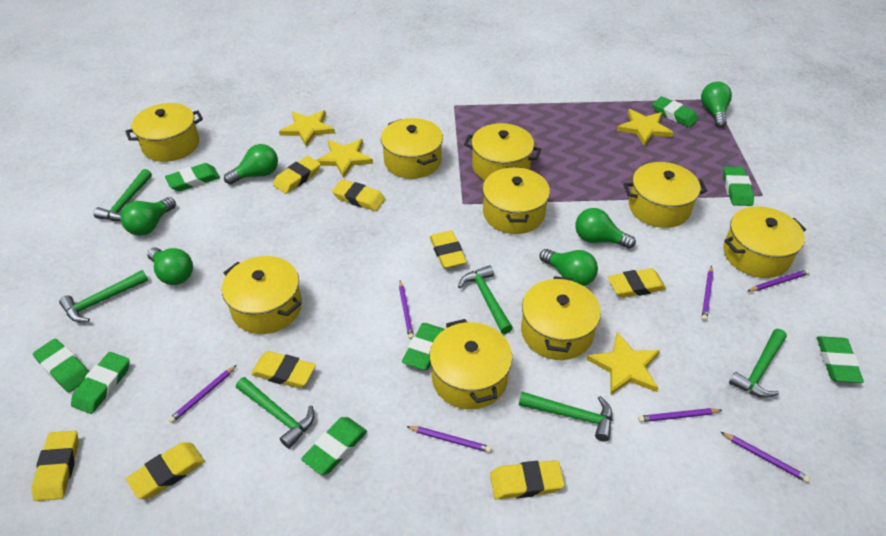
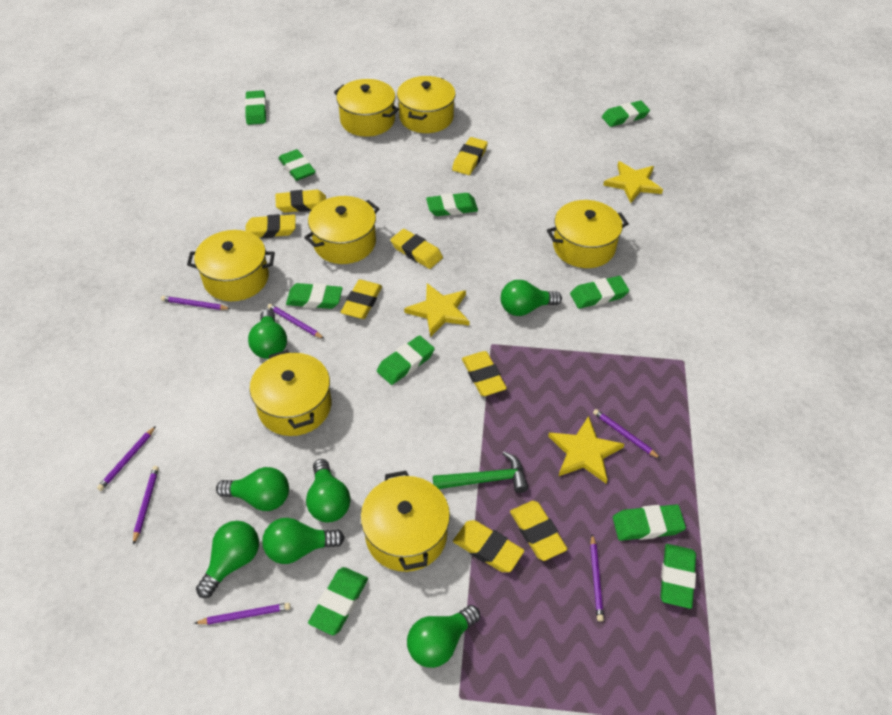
green eraser: [33,339,89,392] [71,352,130,414] [165,163,220,191] [301,417,367,475] [402,323,445,370] [653,96,698,127] [723,166,754,206] [817,336,864,383] = 8 -> [245,90,267,125] [278,149,316,181] [286,283,343,309] [308,567,368,635] [377,335,435,385] [426,193,478,216] [570,276,629,309] [602,101,650,127] [613,504,686,541] [660,544,696,609] = 10
green hammer: [59,270,148,322] [93,169,152,221] [236,377,314,449] [458,265,513,334] [519,392,612,442] [729,329,787,398] = 6 -> [433,451,528,493] = 1
green light bulb: [121,197,176,236] [147,247,193,285] [224,144,278,185] [540,249,598,286] [575,208,636,249] [701,82,732,128] = 6 -> [196,521,259,598] [216,467,289,511] [248,309,287,359] [262,518,345,564] [306,459,350,522] [407,605,480,668] [501,280,562,316] = 7
yellow pot: [125,103,203,162] [222,256,302,334] [381,118,443,179] [429,319,512,409] [464,123,541,180] [483,167,550,234] [521,276,601,360] [624,162,707,228] [723,206,806,278] = 9 -> [187,230,275,301] [250,350,331,436] [304,196,379,264] [334,79,399,137] [360,471,450,572] [397,76,455,133] [547,200,629,268] = 7
yellow star: [279,110,335,147] [316,139,373,178] [586,332,660,396] [617,109,674,146] = 4 -> [404,283,470,337] [548,416,624,484] [603,161,663,203] = 3

